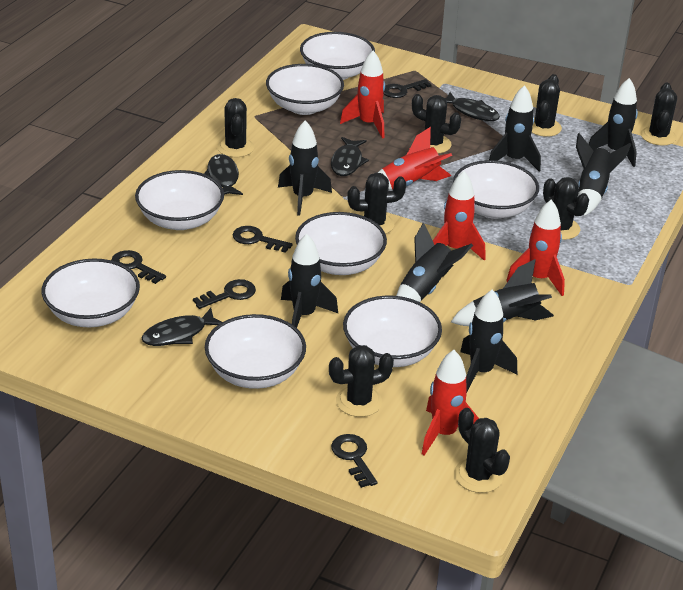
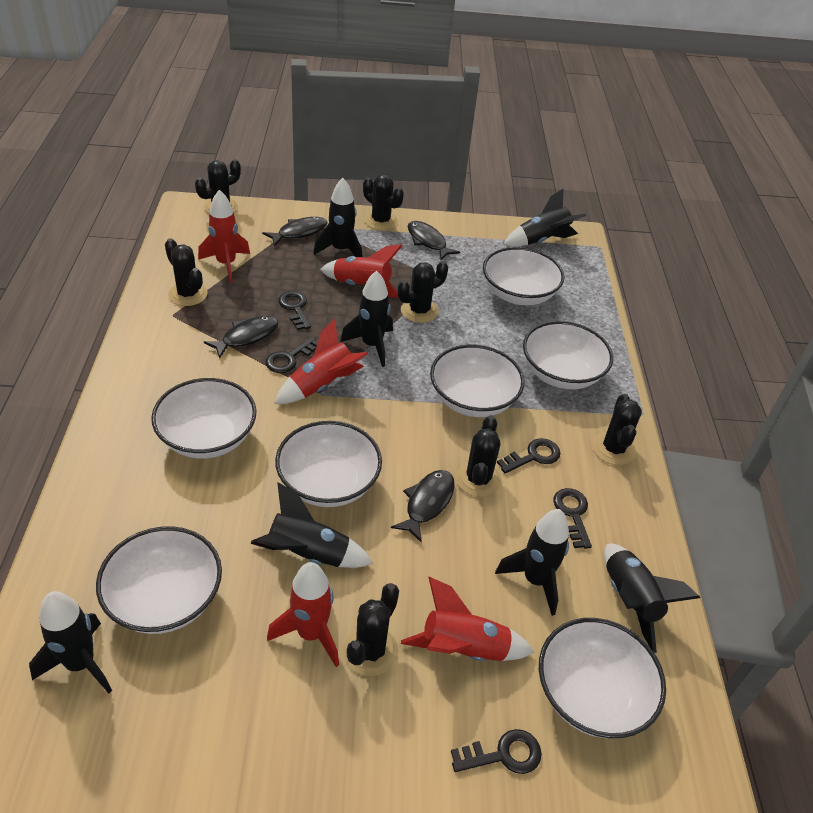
black cactus: [217,98,254,157] [329,345,394,417] [347,173,406,234] [412,94,461,153] [454,408,510,493] [532,74,562,137] [543,177,589,240] [641,83,677,146] = 8 -> [165,238,208,306] [195,159,241,214] [343,583,399,676] [363,174,404,230] [398,261,448,323] [456,415,501,497] [592,394,642,465] = 7
black rocket: [278,120,332,216] [281,234,338,328] [396,223,473,302] [451,259,554,326] [460,290,517,393] [489,85,541,172] [576,133,631,216] [589,78,638,167] = 8 -> [29,591,112,693] [251,482,373,568] [313,178,363,257] [340,271,393,367] [495,509,569,616] [504,188,586,246] [604,544,700,653] = 7
white bowl: [42,258,140,327] [135,170,224,230] [205,314,306,389] [266,64,344,115] [295,212,387,275] [300,32,375,80] [343,296,442,367] [453,160,539,219] = 8 -> [96,526,222,634] [151,378,257,459] [275,421,382,507] [430,345,525,417] [483,247,565,305] [523,321,613,389] [539,618,666,738] = 7

